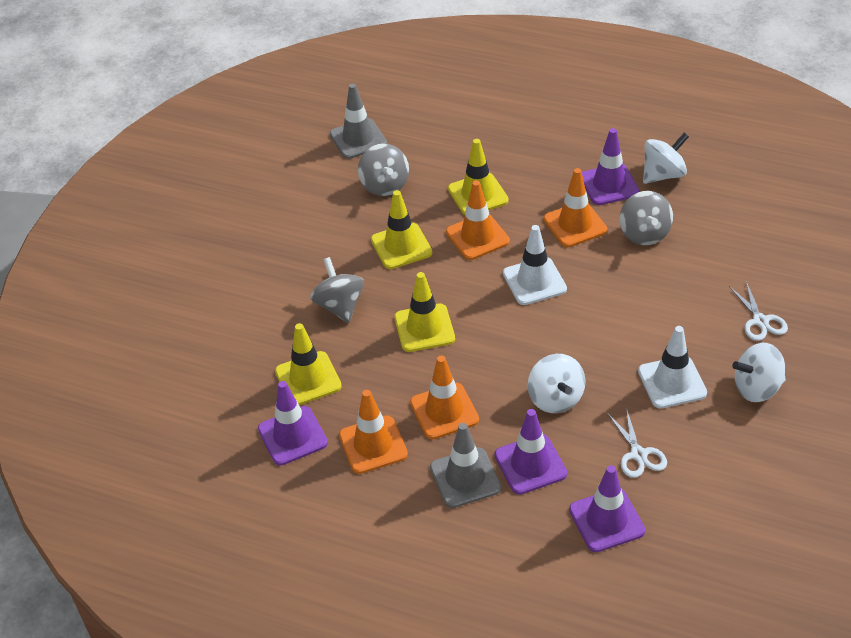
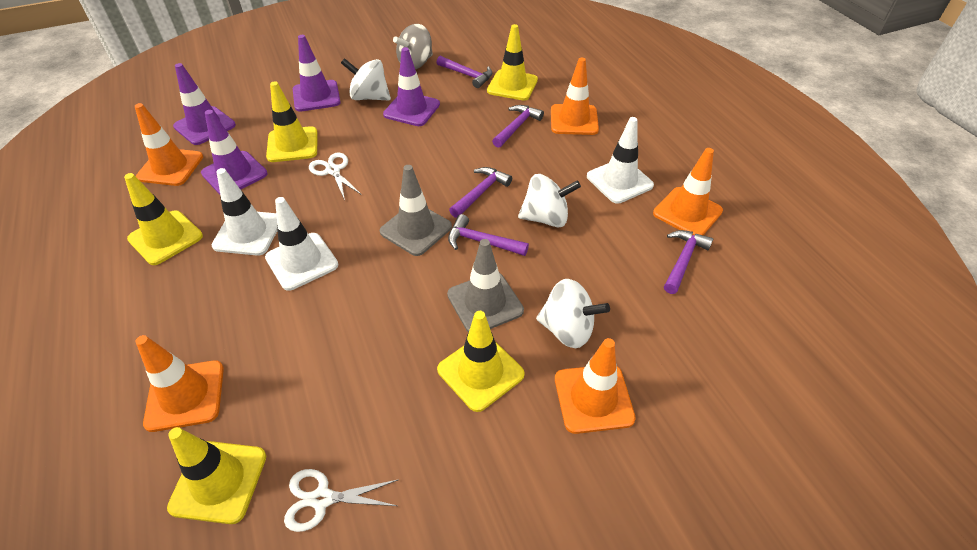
grey spinning top: [310,257,364,323] [358,143,409,196] [620,191,673,245] = 3 -> [393,24,433,69] = 1
orange traffic cone: [339,390,408,474] [410,356,479,439] [446,180,510,260] [543,168,607,247] = 4 -> [135,103,203,186] [135,335,224,432] [551,57,599,135] [555,338,636,434] [653,148,723,235] = 5
purple hammer: none = 0 -> [436,56,492,88] [448,214,529,256] [449,167,512,218] [492,105,544,148] [664,230,713,294] = 5
white traffic cone: [503,225,567,305] [638,326,707,409] = 2 -> [212,168,277,255] [265,197,338,291] [587,117,654,204] = 3
yellow traffic cone: [275,323,342,405] [371,190,432,269] [394,272,455,352] [448,139,509,215] = 4 -> [124,173,203,265] [167,427,266,524] [266,81,318,162] [437,311,525,412] [487,24,538,100] = 5

